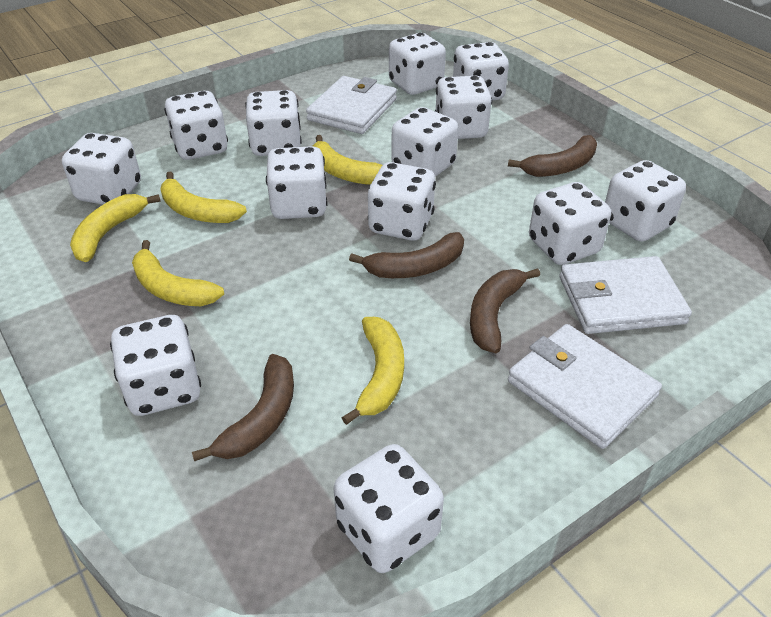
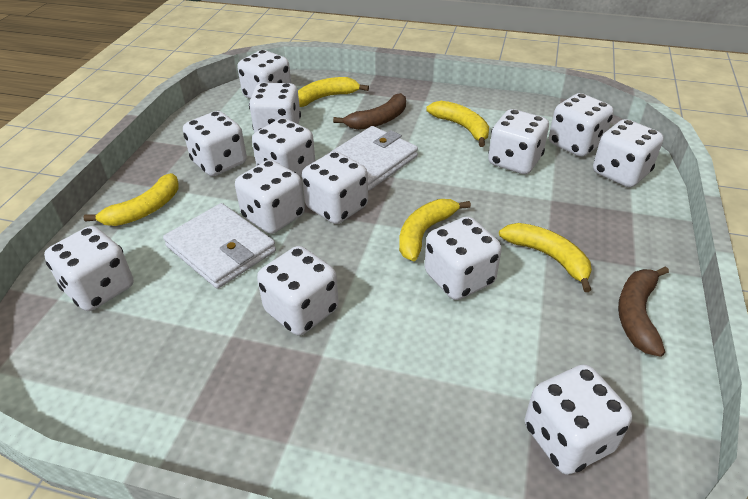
brown banana: [192,354,294,461] [349,232,464,278] [470,268,540,353] [508,135,597,177] = 4 -> [333,93,406,130] [618,266,669,357] = 2
white wallet: [306,76,397,134] [508,324,662,449] [559,256,692,334] = 3 -> [163,203,276,289] [324,126,418,191] = 2

